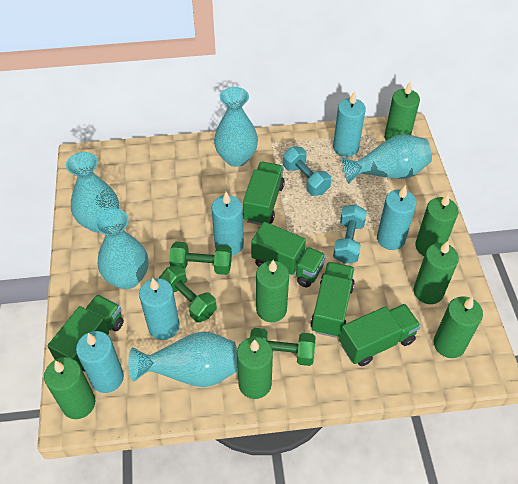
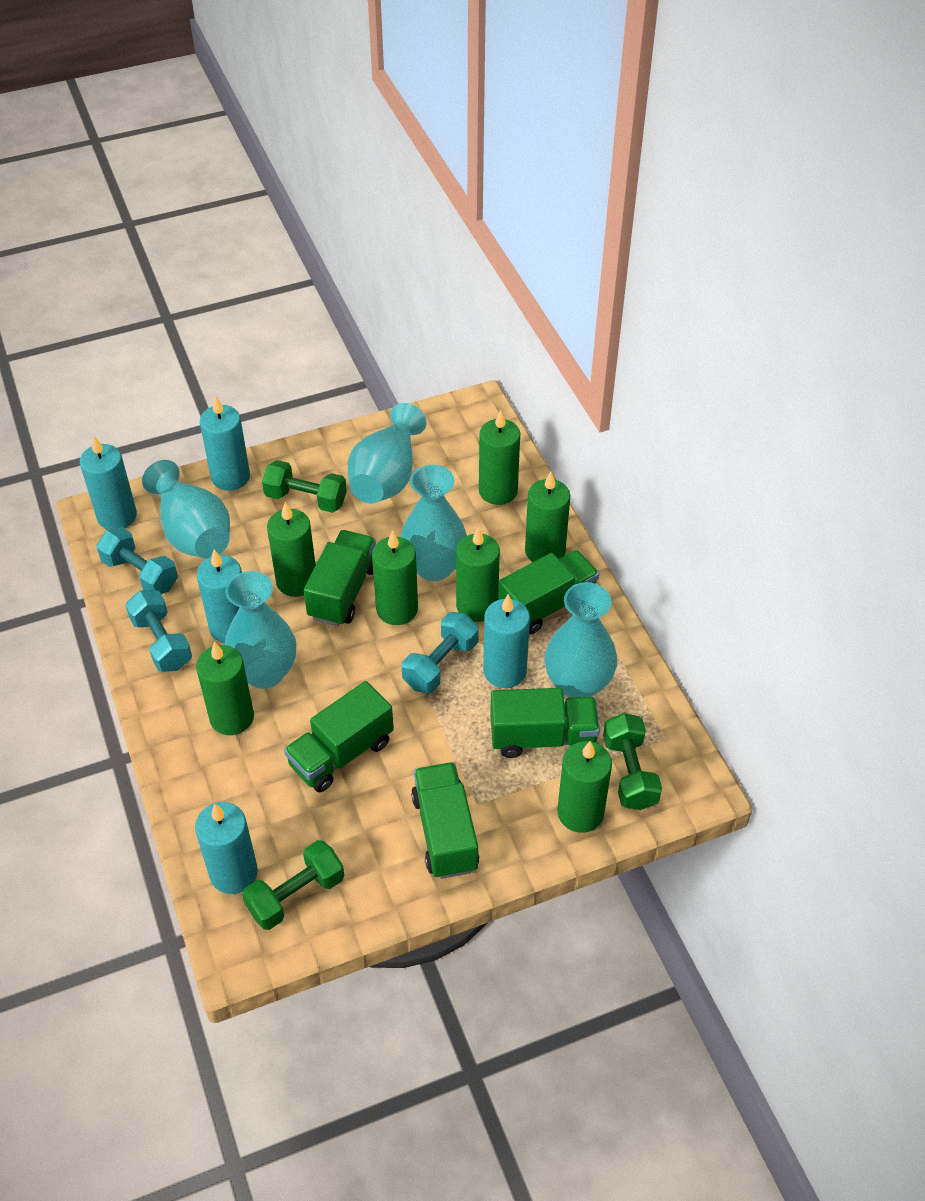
turquoise dumbbell: [283,147,331,196] [333,204,367,264] = 2 -> [96,527,178,594] [125,590,192,672] [402,612,479,693] = 3

